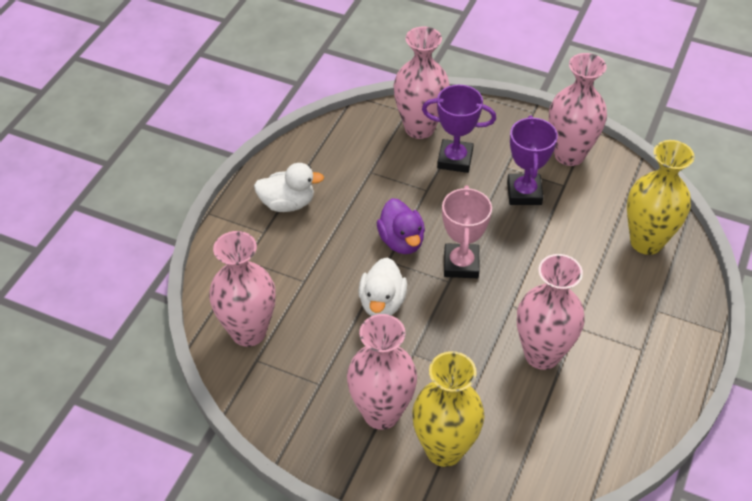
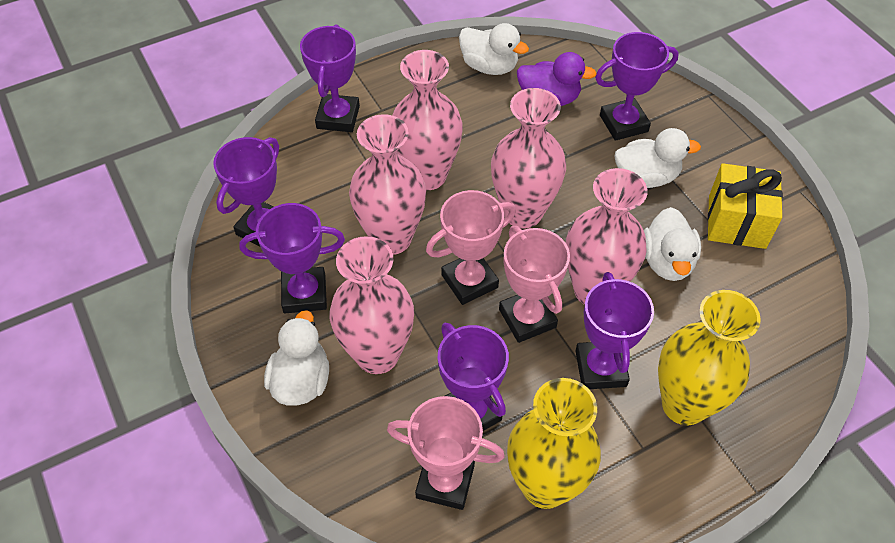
pink trophy: [442,185,492,278] = 1 -> [387,396,505,510] [426,190,516,305] [499,226,570,343] = 3
purple trophy: [422,85,496,173] [507,115,558,205] = 2 -> [213,137,279,246] [239,203,345,313] [300,24,360,132] [438,323,509,431] [576,272,654,389] [595,32,679,141] = 6
white duck: [254,163,324,212] [358,257,407,316] = 2 -> [264,310,329,406] [459,23,529,75] [615,128,701,188] [644,207,701,281] = 4
yellow gift: none = 0 -> [708,163,783,249] = 1

